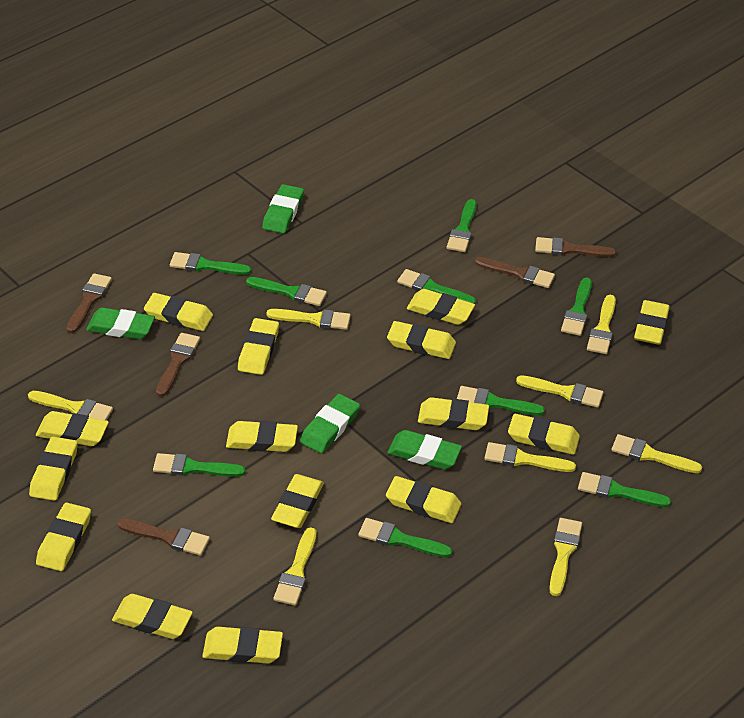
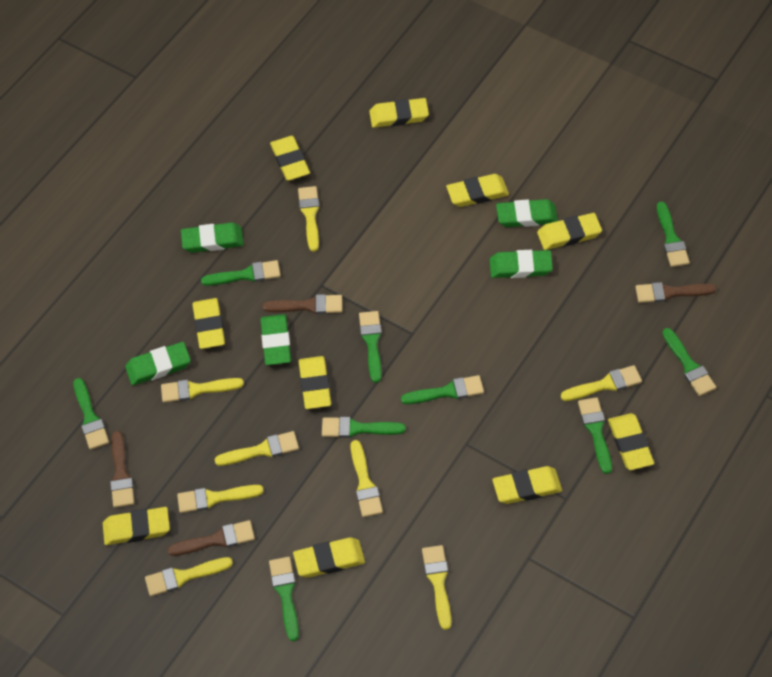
brown brush: [66,273,112,333] [118,518,210,556] [156,333,200,397] [475,257,555,288] [535,237,616,257] = 5 -> [110,431,134,508] [167,520,255,556] [262,294,343,314] [635,282,717,303] = 4
green eraser: [86,307,155,339] [262,184,304,233] [300,394,360,453] [388,430,462,470] = 4 -> [125,342,191,385] [181,222,244,253] [261,314,291,365] [490,250,553,278] [496,199,558,227] = 5
yellow eraser: [29,437,78,501] [36,411,109,446] [36,503,91,571] [112,594,193,639] [144,293,213,331] [202,627,283,663] [226,421,298,452] [238,318,279,375] [271,474,324,528] [386,476,461,523] [387,321,456,359] [407,289,475,325] [418,397,489,430] [508,414,580,455] [634,300,670,345] = 15 -> [103,507,170,545] [192,298,225,349] [270,136,310,181] [293,537,365,578] [298,356,331,409] [369,98,429,128] [446,174,509,207] [492,466,562,504] [537,213,602,250] [608,413,654,470] = 10

